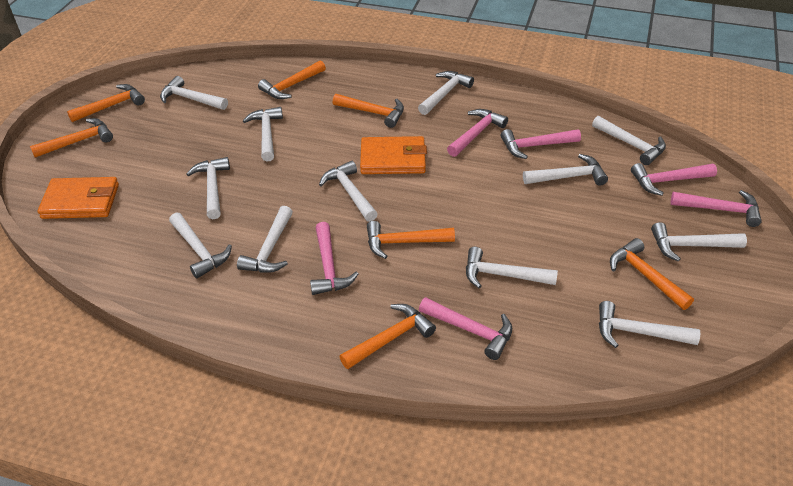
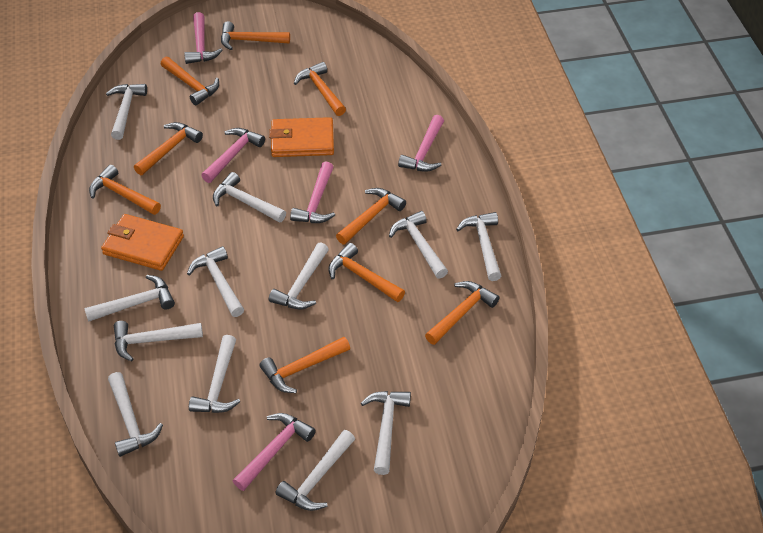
orange hammer: [30,118,113,158] [67,84,145,122] [258,60,326,99] [333,94,404,128] [339,304,436,369] [367,221,455,259] [610,238,694,310] = 7 -> [89,165,161,215] [134,122,203,175] [161,57,219,105] [221,21,290,50] [259,337,350,393] [294,62,346,116] [328,243,405,302] [336,188,406,244] [425,281,500,345] = 9
pink hammer: [310,222,358,295] [419,297,512,360] [447,109,508,157] [501,129,581,159] [631,163,717,196] [671,190,762,227] = 6 -> [184,12,223,64] [201,128,265,183] [233,413,316,491] [290,161,335,223] [398,115,444,172] = 5

